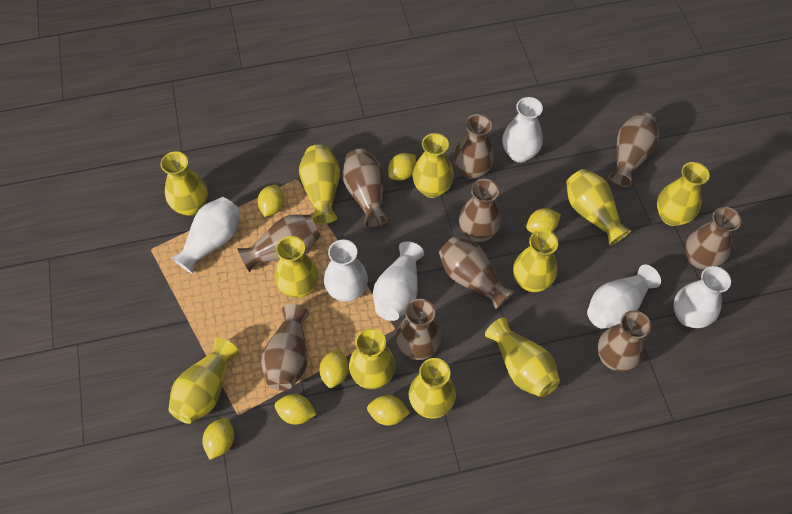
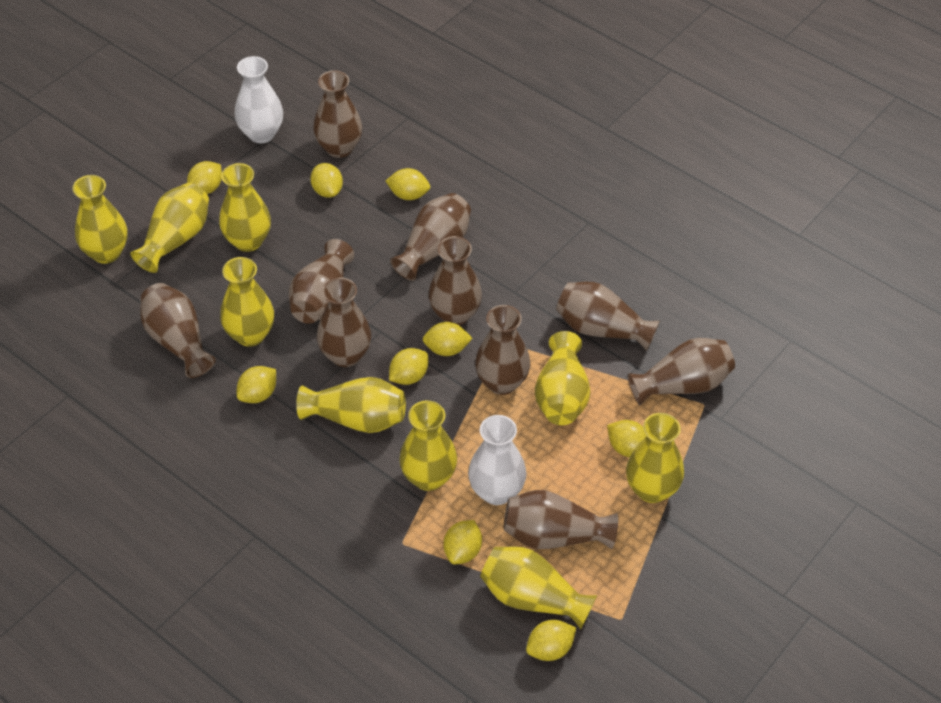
white vase: [171,197,241,274] [324,239,368,302] [373,241,424,321] [502,97,543,163] [587,265,661,329] [673,266,731,328] = 6 -> [235,56,283,143] [468,415,526,505] = 2
yellow lemon: [202,418,234,460] [257,185,284,217] [275,394,317,425] [319,348,349,388] [367,395,410,426] [388,153,416,181] [526,208,561,233] = 7 -> [187,161,222,194] [237,366,276,403] [310,163,343,198] [386,168,430,200] [389,348,428,385] [422,322,473,356] [443,520,482,564] [526,620,576,661] [607,420,647,457] = 9
yellow vase: [160,151,208,216] [168,338,239,424] [274,236,319,298] [299,145,340,224] [349,328,395,389] [409,358,456,419] [413,133,454,198] [485,317,560,397] [513,230,558,292] [566,169,632,245] [657,162,709,226] = 11 -> [72,175,128,264] [130,183,209,273] [219,163,271,252] [220,257,274,347] [296,377,406,433] [399,400,457,491] [480,546,597,629] [535,331,590,425] [626,413,684,503] = 9

